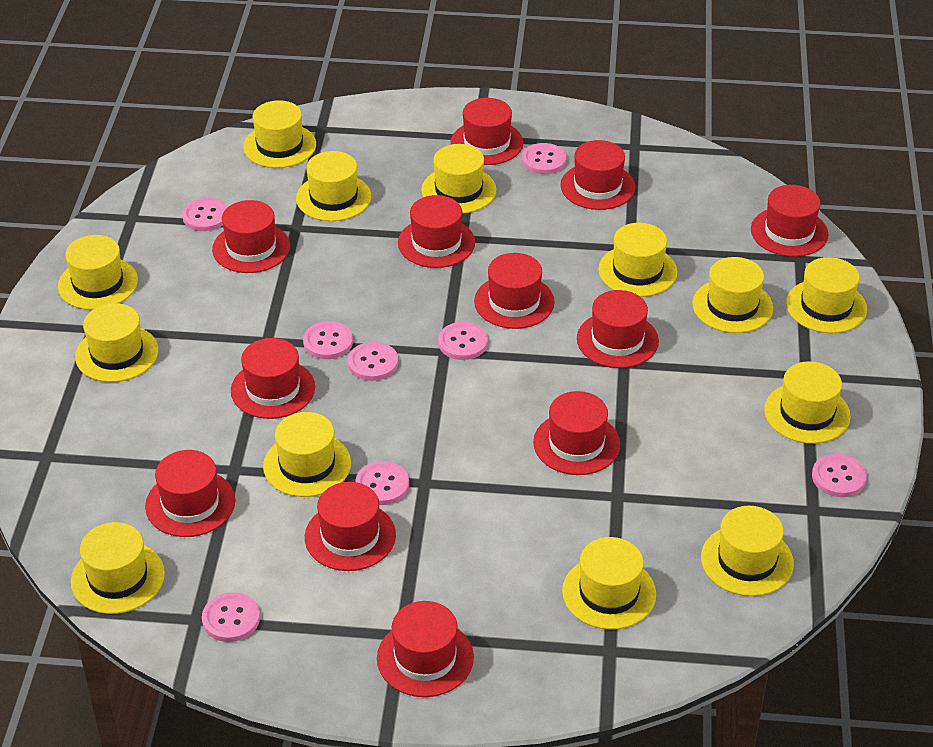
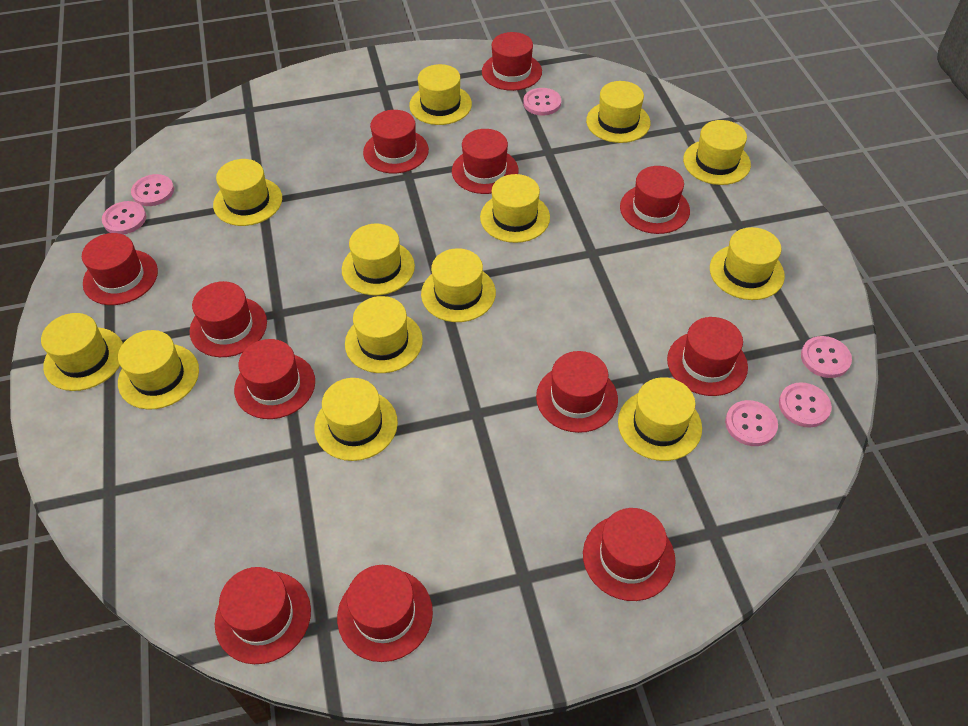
pink button: [182,198,228,231] [202,592,260,642] [303,321,353,359] [348,342,398,381] [356,461,409,505] [438,322,488,360] [522,143,566,174] [812,454,867,497] = 8 -> [102,201,146,234] [131,174,174,206] [523,88,561,116] [725,400,778,446] [779,382,832,427] [801,336,852,378] = 6

